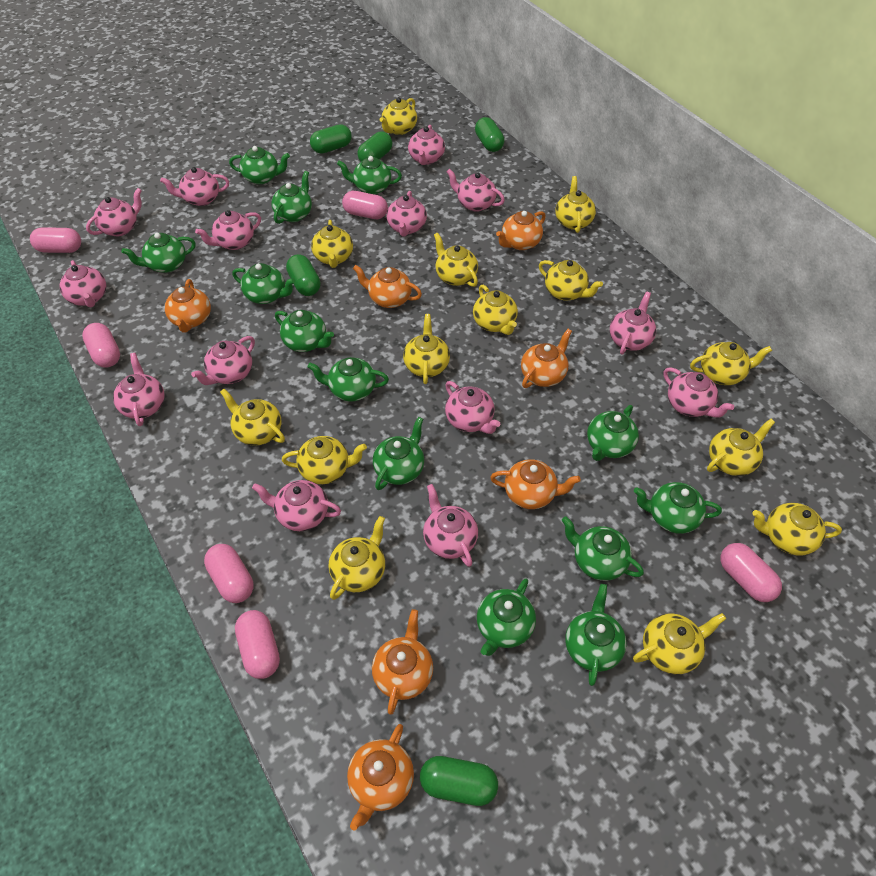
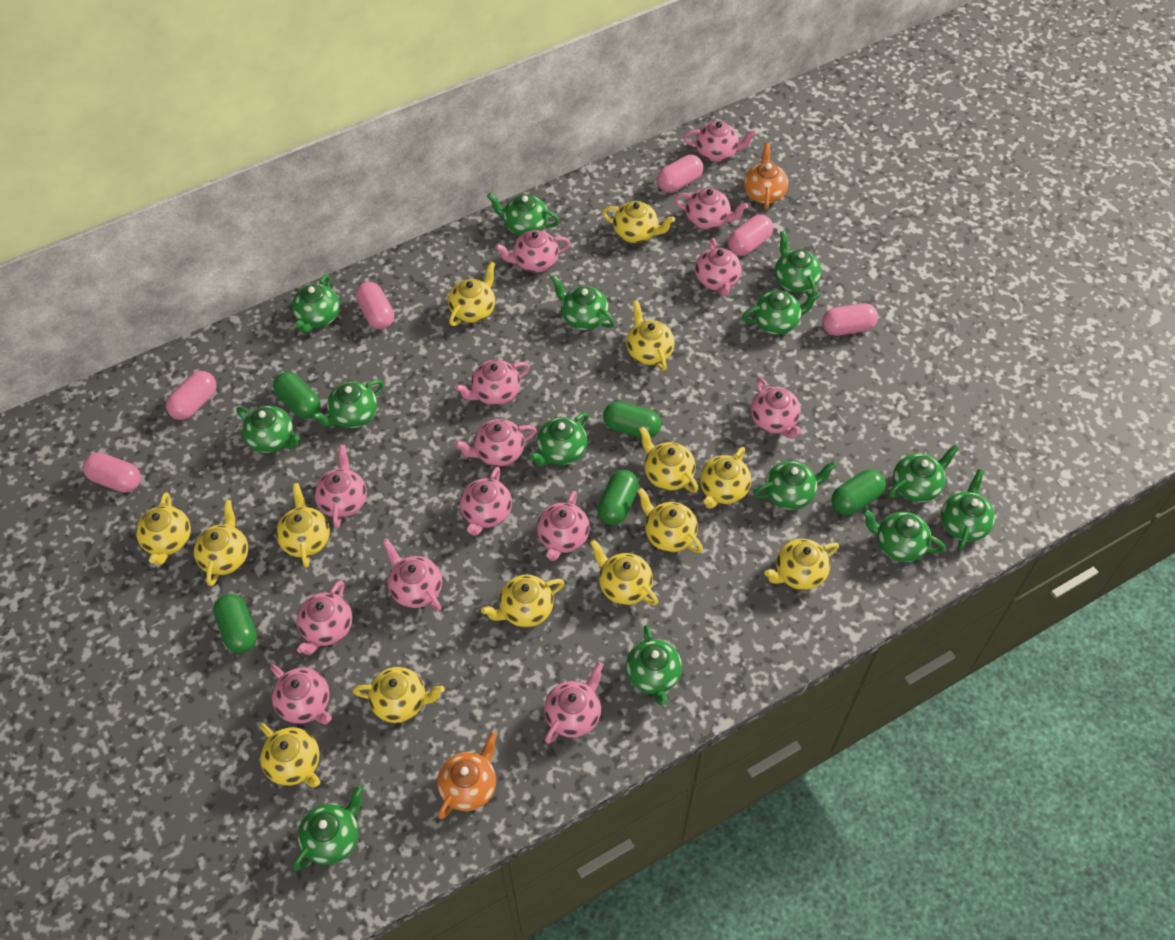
green teapot: [122,233,196,273] [229,146,290,184] [232,263,295,304] [272,171,312,224] [275,310,334,352] [308,357,389,401] [337,156,402,194] [373,417,424,490] [477,578,536,656] [562,516,644,581] [565,584,627,686] [587,405,639,461] [634,482,722,534] = 13 -> [236,406,300,453] [292,275,340,333] [293,785,364,871] [312,380,384,428] [487,193,559,236] [530,413,589,466] [551,275,615,330] [626,625,682,705] [742,291,820,335] [754,461,837,510] [775,231,822,296] [862,509,945,562] [888,445,959,502] [941,469,995,551] = 14
orange teapot: [165,279,211,333] [347,724,414,830] [353,265,422,308] [372,609,433,715] [490,459,581,509] [496,211,546,250] [521,329,572,388] = 7 -> [437,731,497,819] [744,143,788,210] = 2

